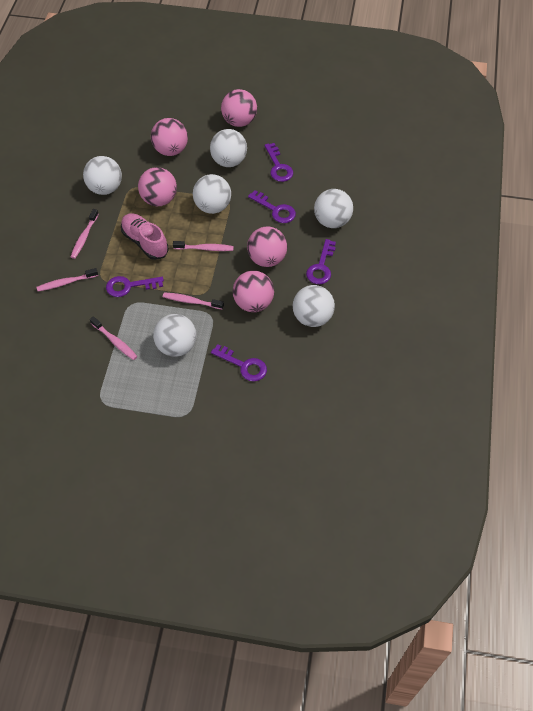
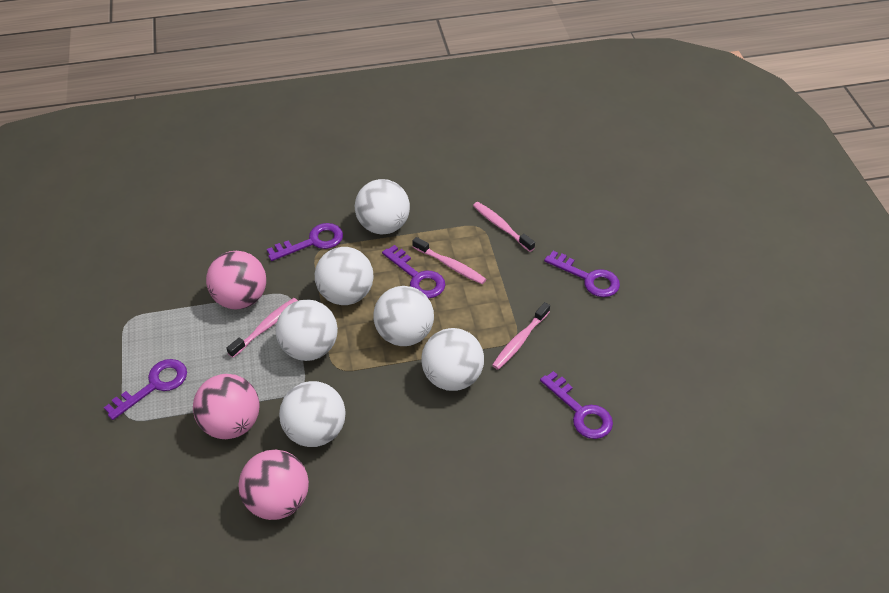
pink ball: [138,167,177,206] [151,118,188,156] [221,89,257,127] [233,271,274,312] [247,226,287,267] = 5 -> [193,374,260,439] [206,251,266,310] [239,450,309,520] = 3
pink shoe: [121,213,169,260] = 1 -> none = 0
pink toothbrush: [37,268,98,291] [71,209,99,259] [90,316,138,360] [163,292,224,310] [173,241,234,251] = 5 -> [226,298,298,358] [412,237,486,284] [473,202,535,252] [492,302,550,370] = 4

